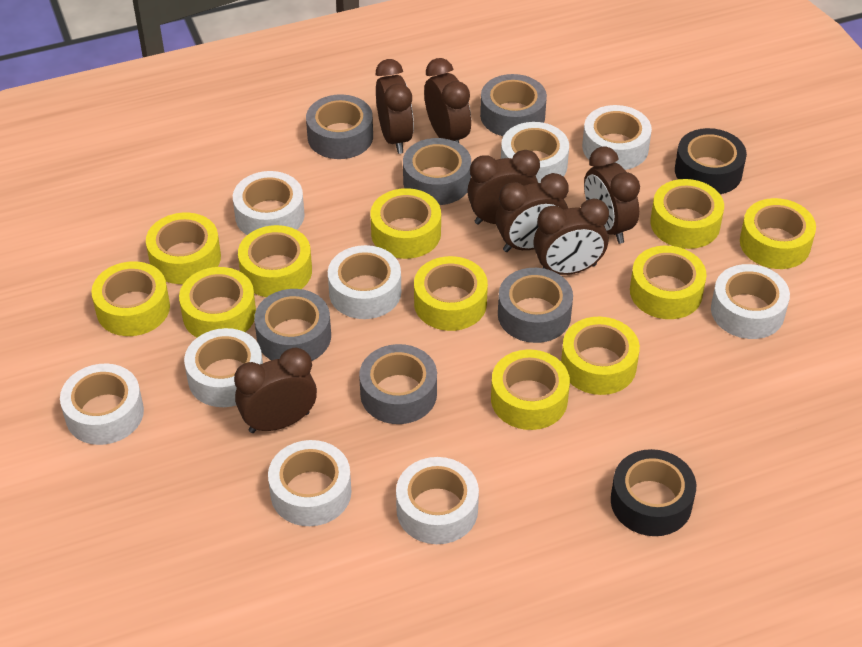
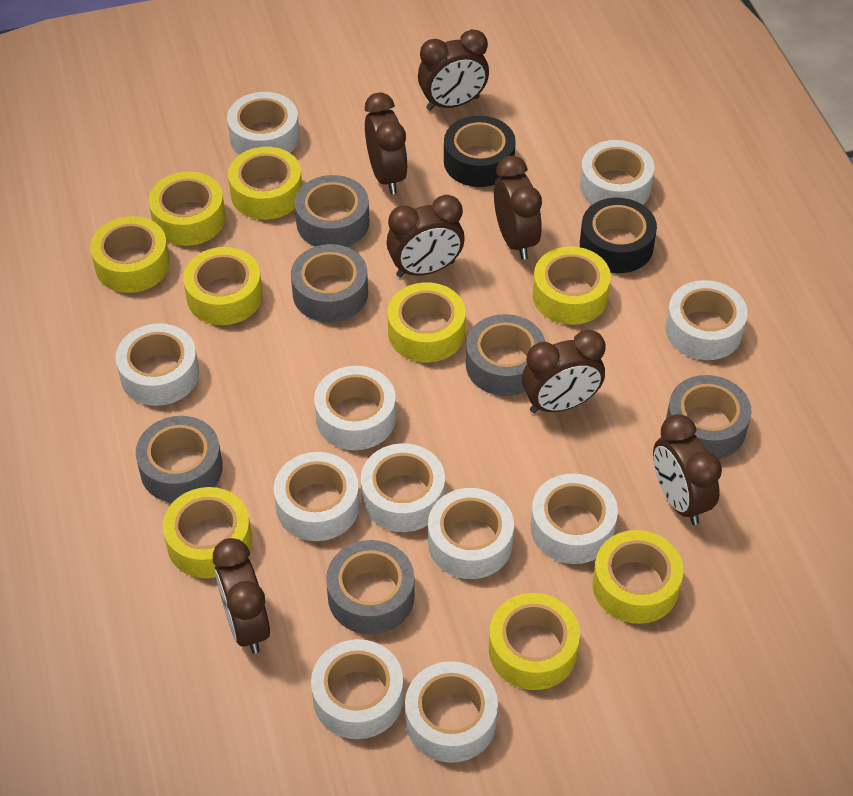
white tape: [60,363,144,445] [184,328,263,407] [233,171,305,235] [268,440,352,526] [328,245,401,319] [396,457,479,544] [501,122,569,183] [582,105,652,170] [711,264,790,339] = 9 -> [116,323,199,406] [227,92,300,155] [274,452,360,541] [311,639,404,739] [314,366,396,450] [361,443,445,532] [405,661,498,763] [428,488,514,579] [530,473,618,564] [580,140,655,205] [665,280,748,360] = 11
yellow tape: [91,261,170,336] [146,213,221,284] [179,267,256,337] [238,225,312,297] [370,188,441,259] [414,256,488,331] [491,349,570,430] [561,317,640,395] [630,246,707,319] [650,179,724,249] [740,198,816,269] = 11 -> [90,216,170,293] [149,171,226,246] [163,487,252,578] [183,247,263,325] [228,147,302,220] [388,282,465,362] [489,593,580,690] [532,246,611,325] [593,530,683,624] = 9

